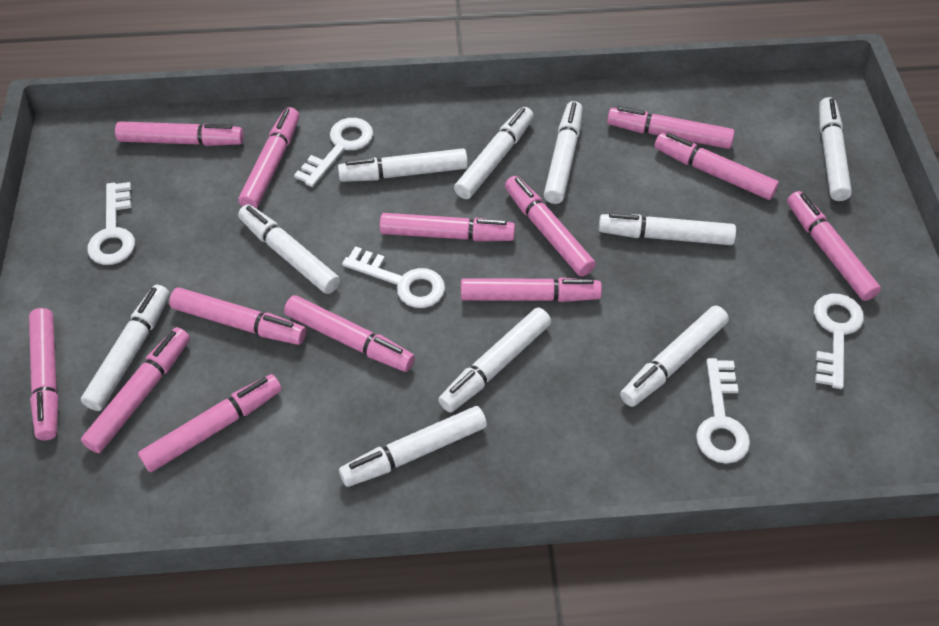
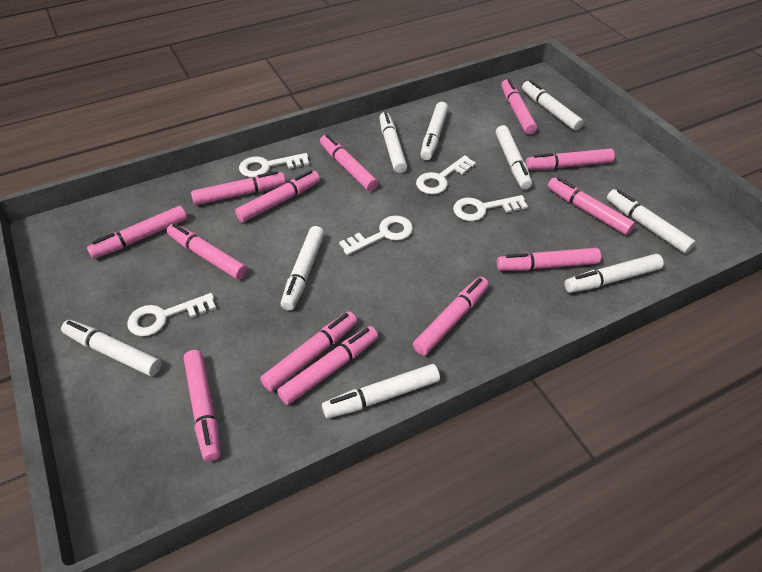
white marker: [81,285,170,411] [238,204,340,294] [338,148,468,182] [339,406,487,487] [438,307,551,412] [454,107,534,199] [544,101,583,204] [599,213,736,245] [620,305,729,407] [819,97,852,201] = 10 -> [61,320,161,376] [281,226,325,311] [322,364,440,419] [379,112,407,173] [420,102,448,160] [496,125,532,189] [522,80,583,131] [564,254,664,293] [607,189,696,253] = 9

